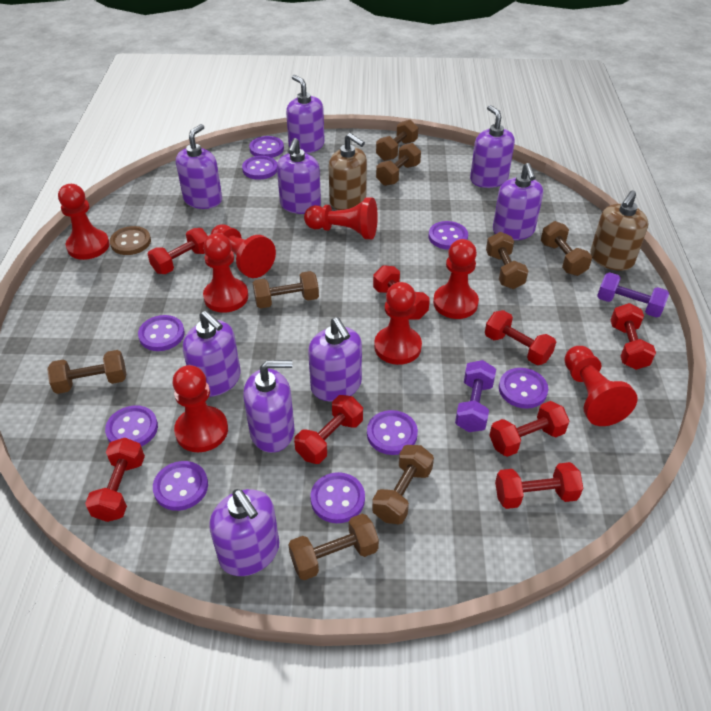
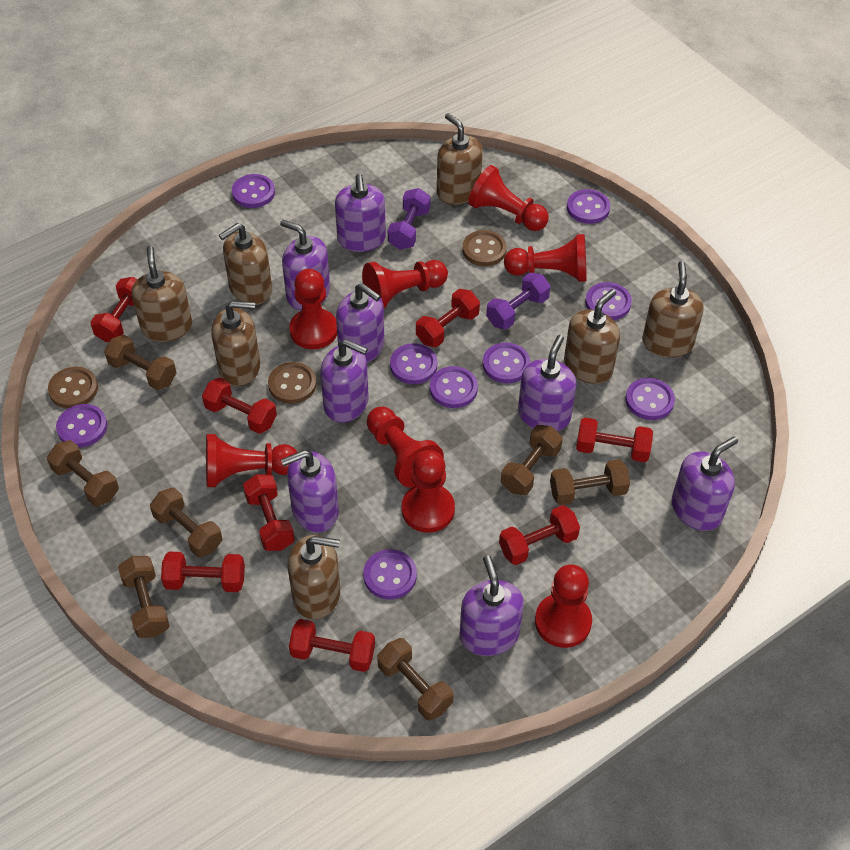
brown button: [110,226,151,255] = 1 -> [48,367,98,409] [268,362,316,404] [462,230,507,266] = 3
brown dumbbell: [47,350,126,394] [253,271,319,309] [288,514,379,580] [372,445,434,524] [376,120,418,161] [376,143,421,186] [486,232,528,289] [541,221,592,276] = 8 -> [47,440,119,506] [104,335,177,390] [118,556,170,638] [150,488,222,558] [377,638,453,721] [501,425,563,495] [550,459,630,505] = 7
brown soap dispenser: [328,133,367,210] [590,190,648,271] = 2 -> [131,245,192,342] [211,301,260,386] [219,223,272,305] [288,535,340,620] [437,113,483,205] [564,289,620,384] [642,261,704,358] = 7
purple soap dispenser: [176,124,222,209] [183,311,241,397] [209,489,279,576] [243,360,294,453] [277,138,321,214] [286,75,325,154] [308,317,362,401] [470,105,515,188] [493,163,543,240] = 9 -> [280,220,330,310] [281,450,339,533] [320,339,369,422] [335,174,386,252] [336,283,385,363] [460,555,524,656] [518,335,577,431] [672,436,738,531] = 8

